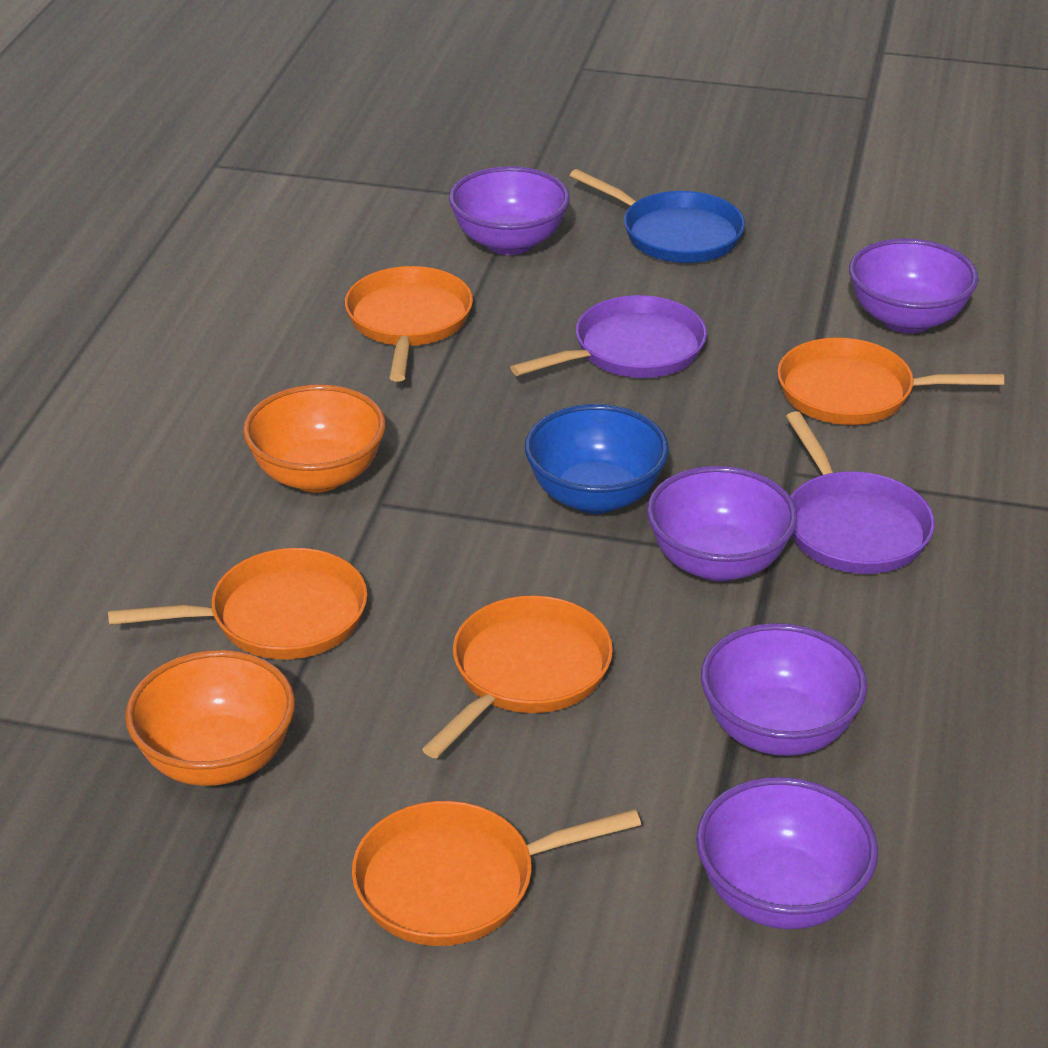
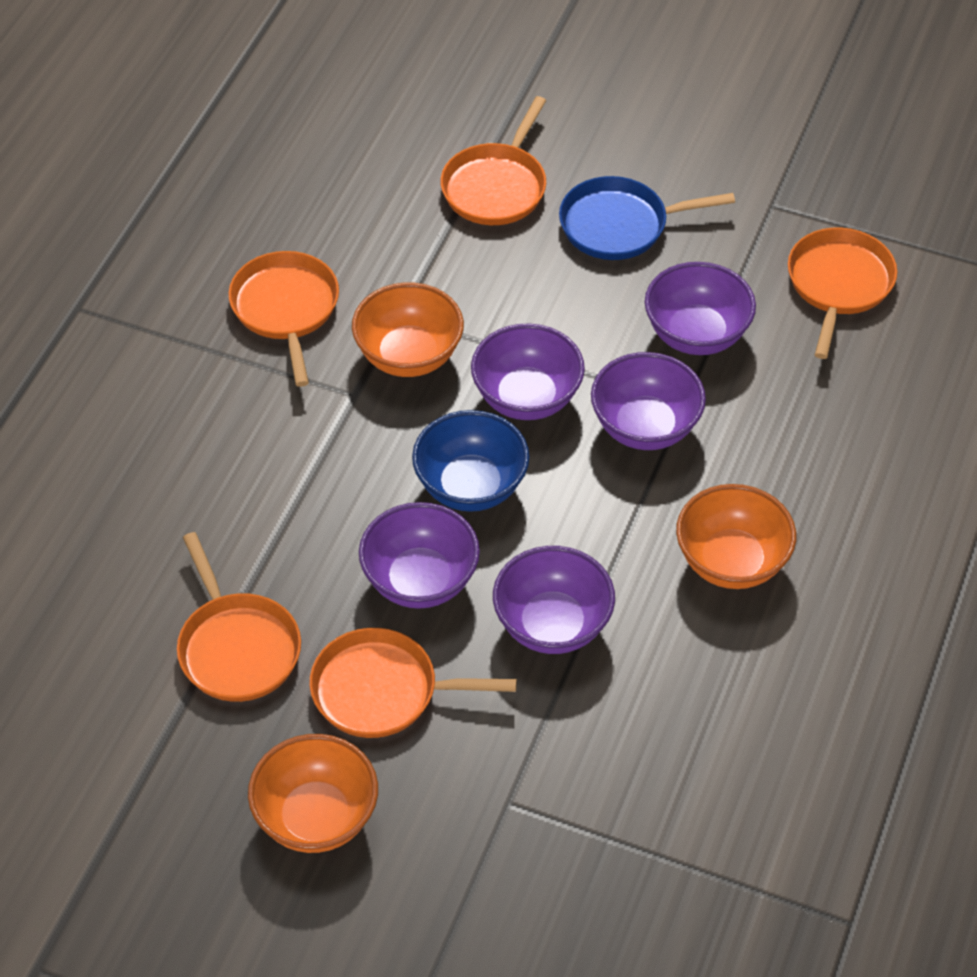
orange bowl: [125,650,295,786] [243,384,386,493] = 2 -> [248,734,378,853] [352,283,464,377] [676,484,796,589] = 3
purple pan: [510,295,707,378] [786,411,935,574] = 2 -> none = 0

